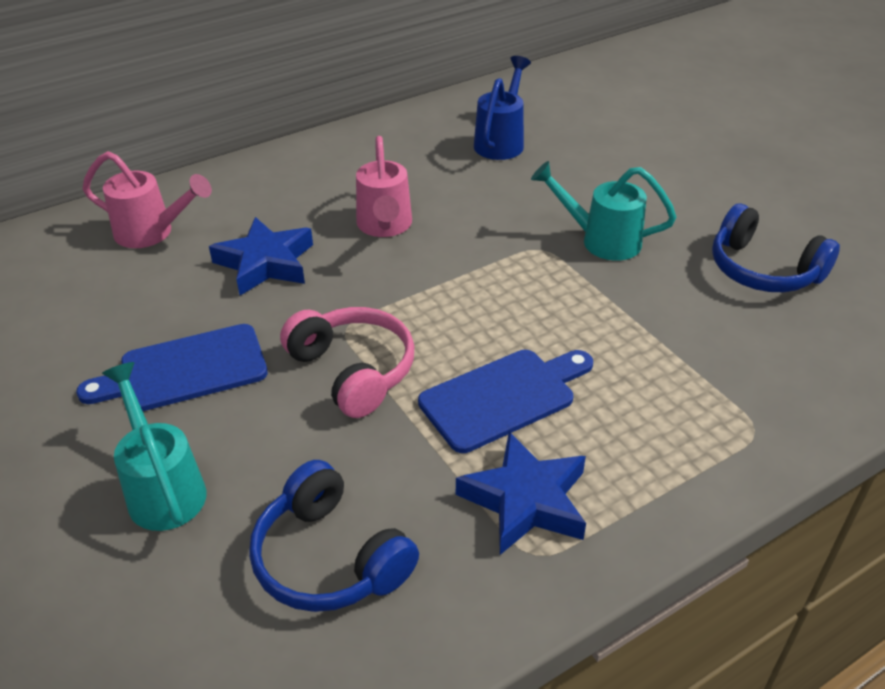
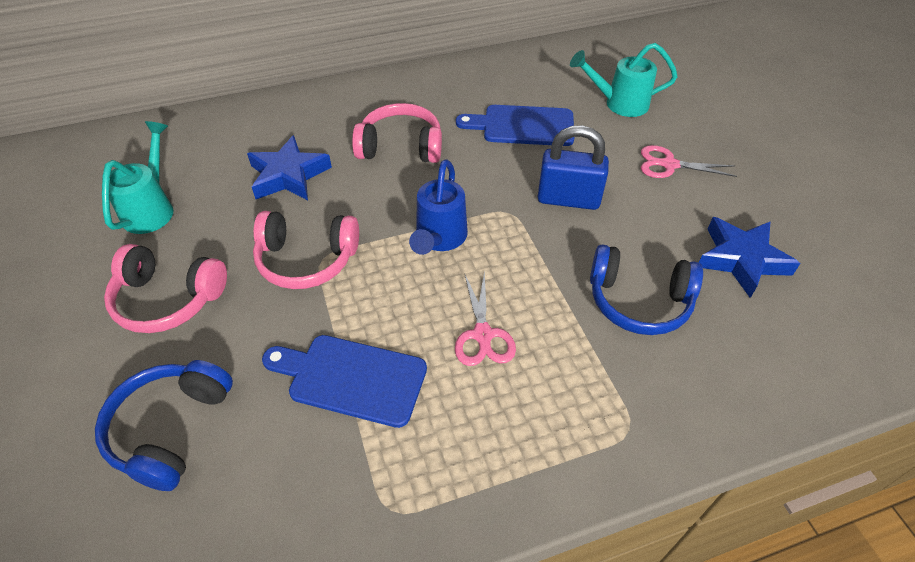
blue padlock: none = 0 -> [537,125,609,210] = 1
pink headphones: [280,307,414,418] = 1 -> [104,244,227,333] [253,211,359,289] [352,103,442,163] = 3
pink scissors: none = 0 -> [455,271,516,366] [641,145,737,178] = 2
pink watering can: [83,151,212,248] [356,136,412,237] = 2 -> none = 0

